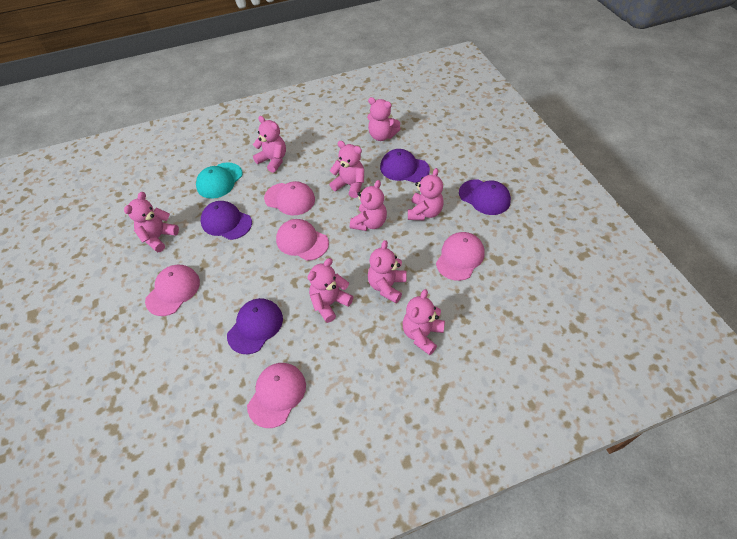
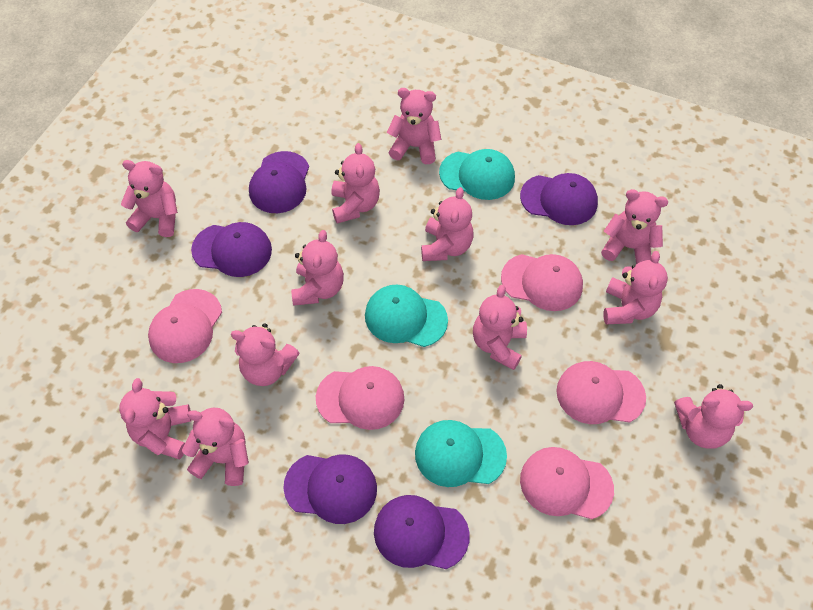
pink teddy bear: [124,192,179,252] [253,116,286,173] [307,258,353,323] [330,141,364,198] [350,180,387,231] [367,97,400,141] [368,240,407,303] [403,289,445,355] [408,168,444,220] = 9 -> [119,378,192,459] [121,160,178,237] [182,408,249,486] [231,323,300,386] [291,230,344,306] [332,143,380,224] [387,88,441,164] [421,187,473,261] [473,285,527,370] [601,189,668,264] [603,251,668,324] [674,384,753,449] = 12
purple cap: [201,201,252,240] [227,298,283,354] [380,149,430,183] [459,179,511,215] = 4 -> [191,222,272,277] [249,151,309,213] [283,455,377,524] [374,495,470,569] [520,173,598,225] = 5
turquoise cap: [196,162,243,199] = 1 -> [365,285,448,347] [415,420,507,487] [439,149,515,200] = 3

